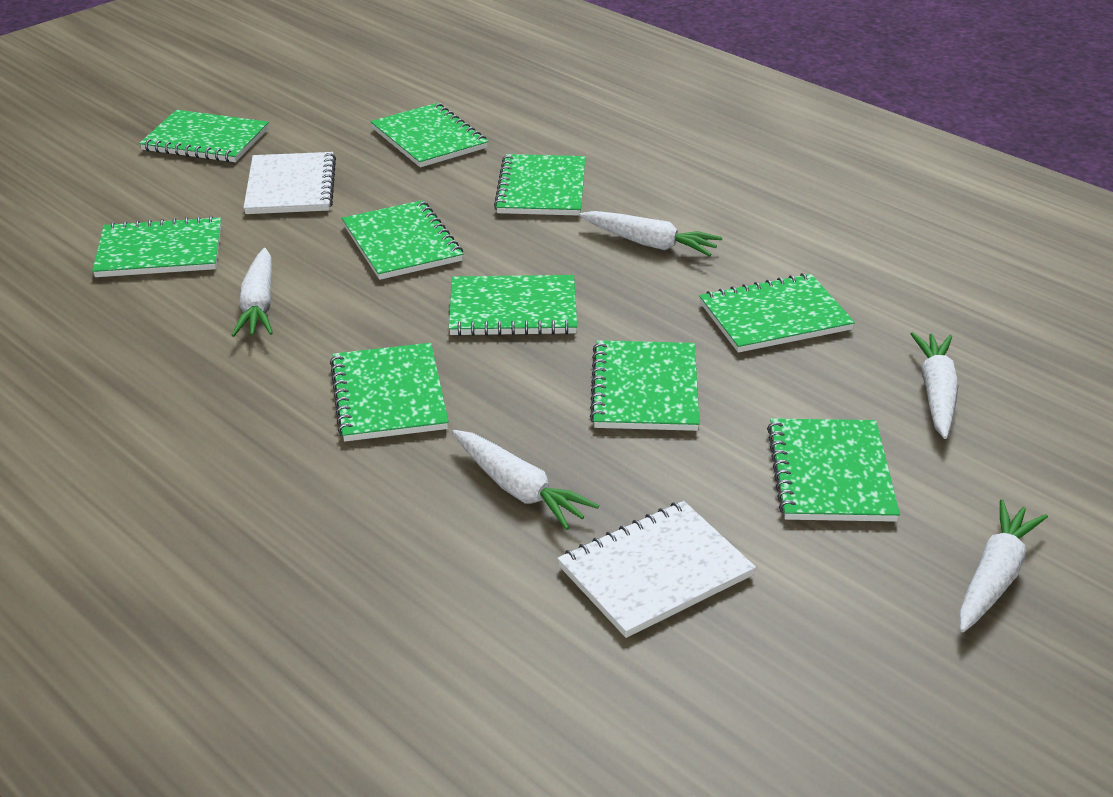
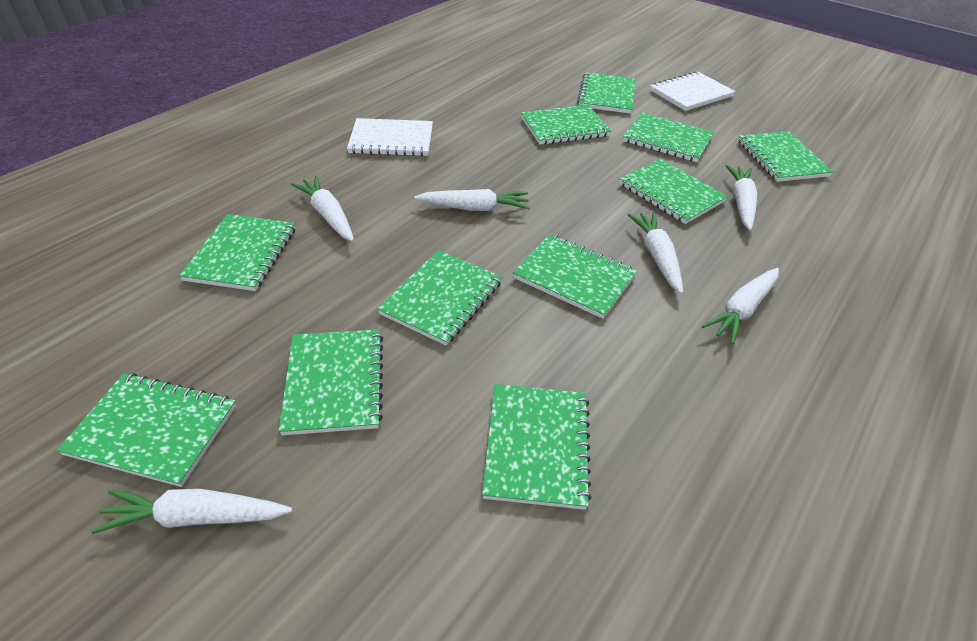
green notebook: [92,216,221,277] [139,110,269,162] [330,343,449,442] [342,200,463,280] [370,103,488,167] [449,275,577,336] [494,154,585,216] [590,340,700,431] [699,273,855,353] [767,418,900,522] = 10 -> [57,373,236,487] [179,214,295,291] [279,330,383,435] [377,250,502,345] [482,384,591,510] [513,234,637,319] [521,105,611,145] [577,72,635,114] [619,159,728,224] [623,113,714,162] [737,131,833,182] = 11
white carrot: [231,248,273,337] [452,430,599,530] [579,211,722,256] [911,332,958,439] [959,499,1048,632] = 5 -> [91,489,292,534] [291,176,354,241] [414,189,530,211] [628,212,683,294] [702,268,779,345] [726,165,757,230] = 6

